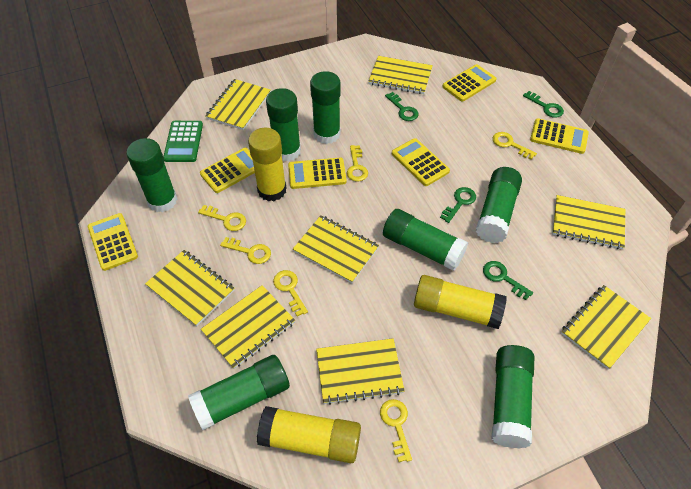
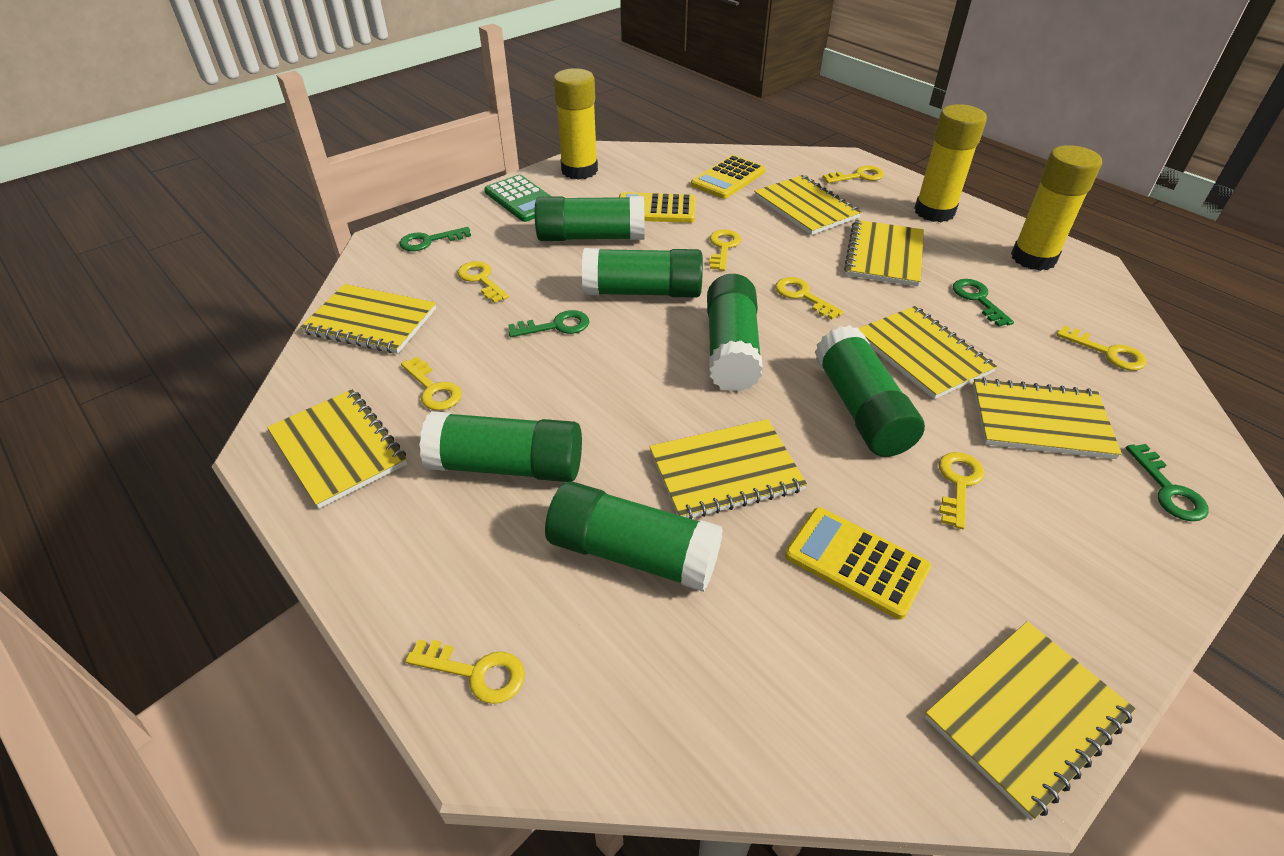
green glue stick: [126,138,177,212] [188,355,290,430] [266,88,301,162] [310,71,341,144] [383,209,468,271] [476,167,522,243] [491,345,534,449] = 7 -> [419,411,582,482] [535,196,645,241] [545,481,723,592] [582,248,703,298] [707,274,763,392] [815,325,925,457] = 6
yellow calculator: [88,213,138,271] [200,148,255,193] [288,158,347,189] [392,138,450,186] [442,64,497,102] [530,118,589,154] = 6 -> [619,192,696,223] [691,155,766,199] [785,507,931,620] = 3
yellow key: [198,205,246,231] [220,237,271,264] [273,270,308,317] [347,145,368,181] [380,399,412,462] [493,132,537,159] = 6 -> [401,357,462,410] [405,639,525,704] [458,261,509,303] [709,230,741,271] [775,277,844,320] [823,166,884,183] [939,452,984,529] [1056,325,1147,371] = 8

